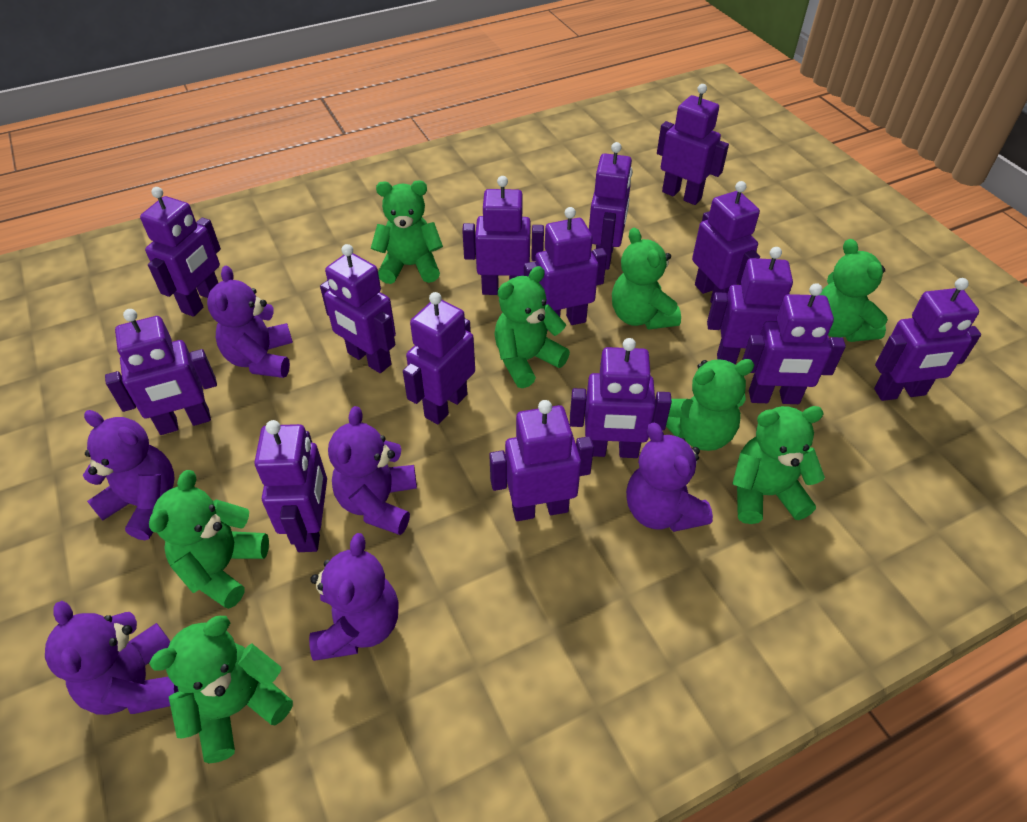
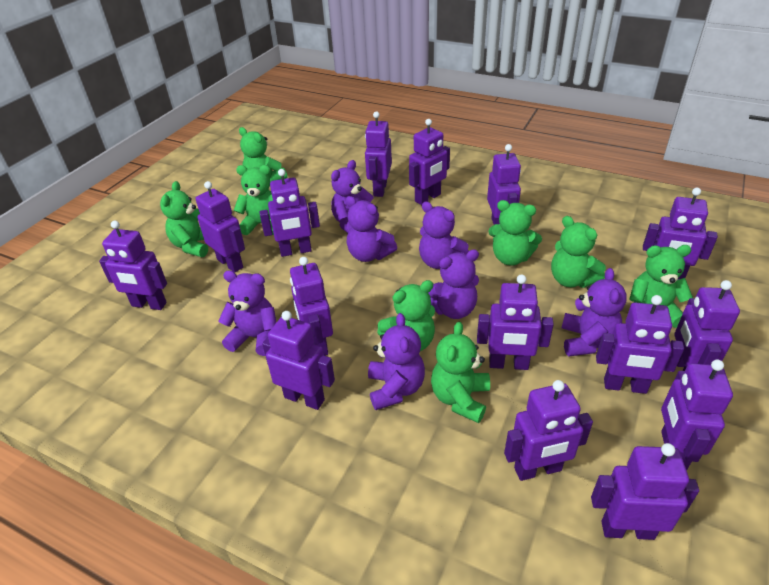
purple teddy bear: [45,601,179,715] [83,410,175,540] [207,266,293,378] [309,533,399,661] [328,406,417,535] [626,423,713,532] = 6 -> [218,270,276,356] [331,160,379,233] [346,196,397,262] [368,313,425,410] [419,201,469,269] [429,249,479,319] [562,268,627,356] = 7

